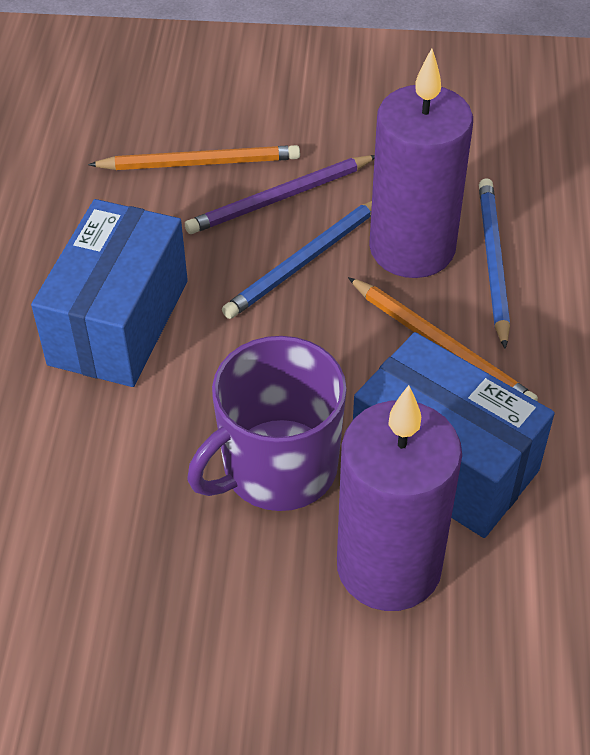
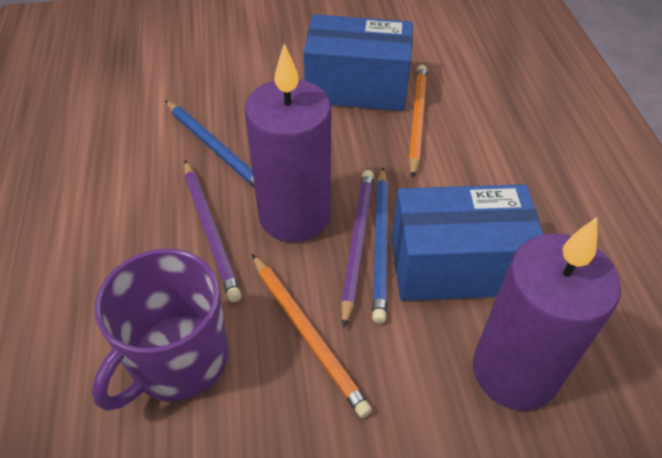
purple pencil: [185,155,375,234] = 1 -> [184,161,242,302] [341,170,374,328] = 2

